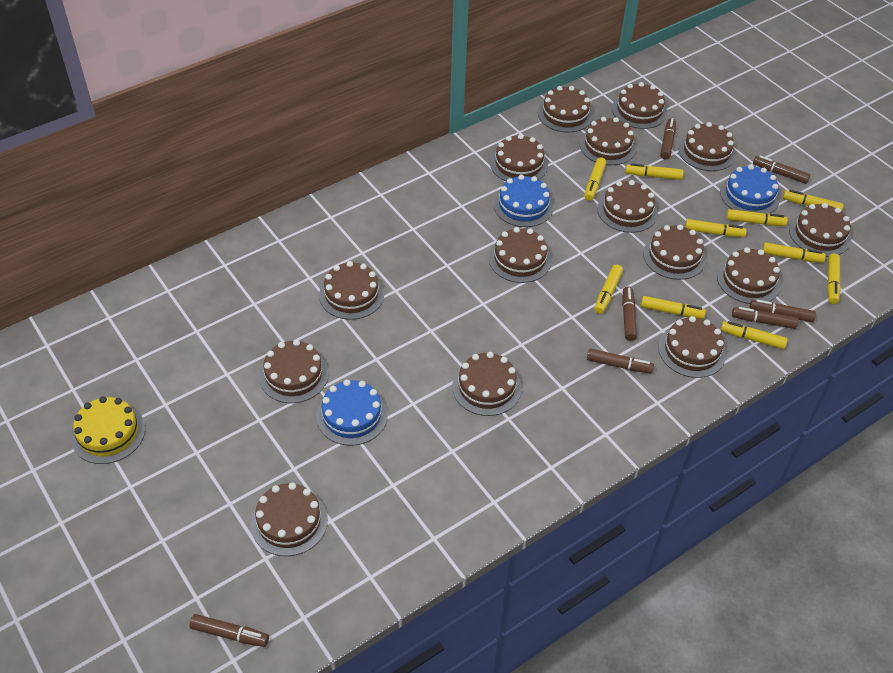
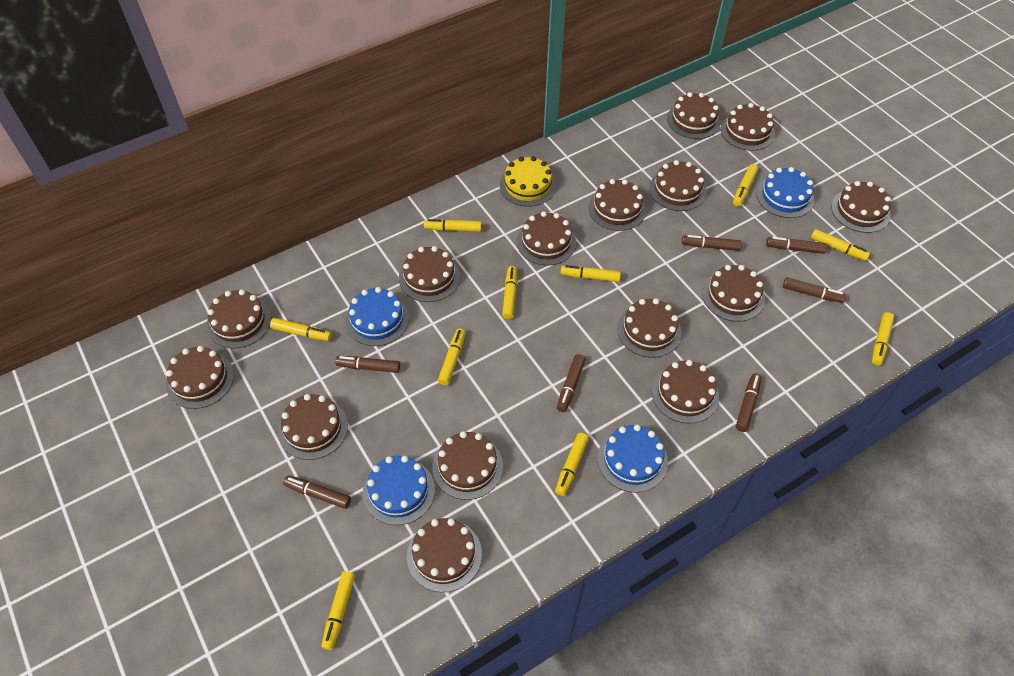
blue cake: [316,379,388,445] [494,175,554,227] [720,165,780,214] = 3 -> [345,287,409,346] [363,456,435,525] [598,424,668,493] [756,167,814,218] = 4

